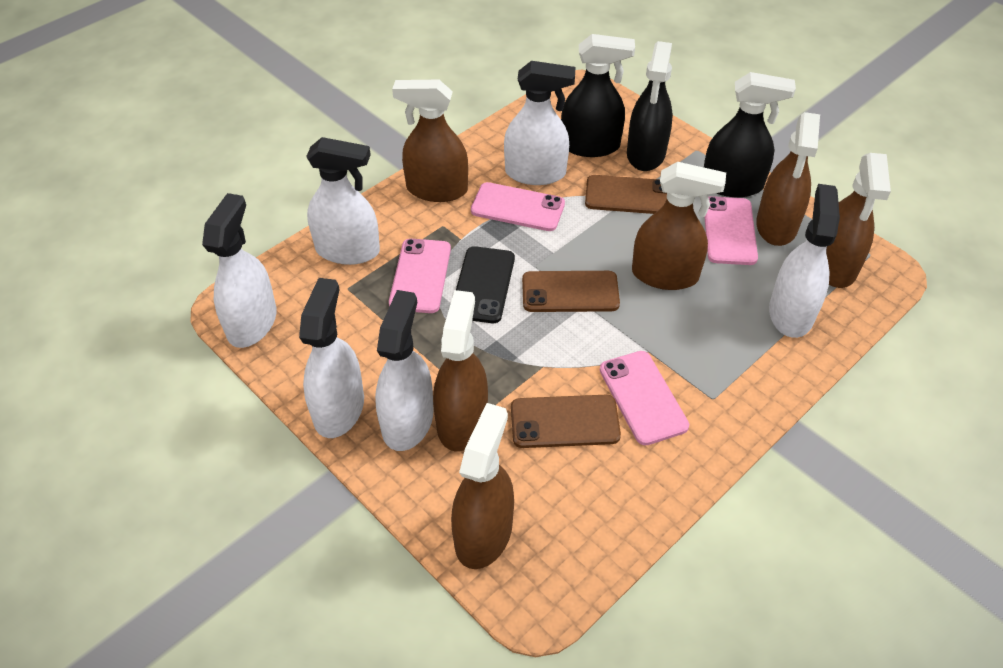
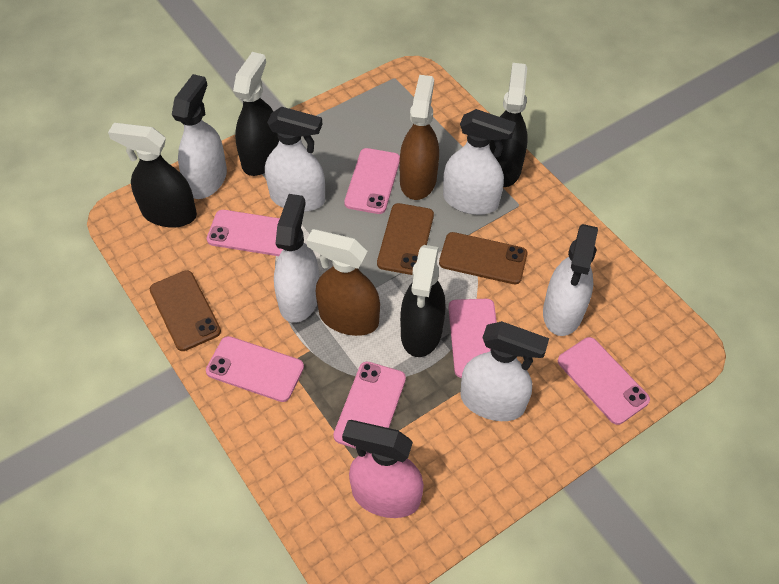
black phone: [456,246,515,323] = 1 -> none = 0
black spray bottle: [561,34,635,157] [627,41,673,171] [704,72,796,197] = 3 -> [108,123,197,228] [233,52,279,176] [400,245,446,357] [489,63,528,187] = 4
brown spray bottle: [392,80,468,202] [433,290,488,451] [451,403,514,569] [632,162,726,290] [756,112,820,246] [826,153,891,288] = 6 -> [306,229,380,336] [399,75,439,200] = 2
pink phone: [389,239,451,313] [471,182,565,231] [600,351,689,446] [705,196,758,265] = 4 -> [206,336,304,402] [207,210,283,256] [333,361,406,449] [344,148,400,214] [448,299,497,378] [558,337,650,425] = 6
pink spray bottle: none = 0 -> [342,420,424,518] = 1

